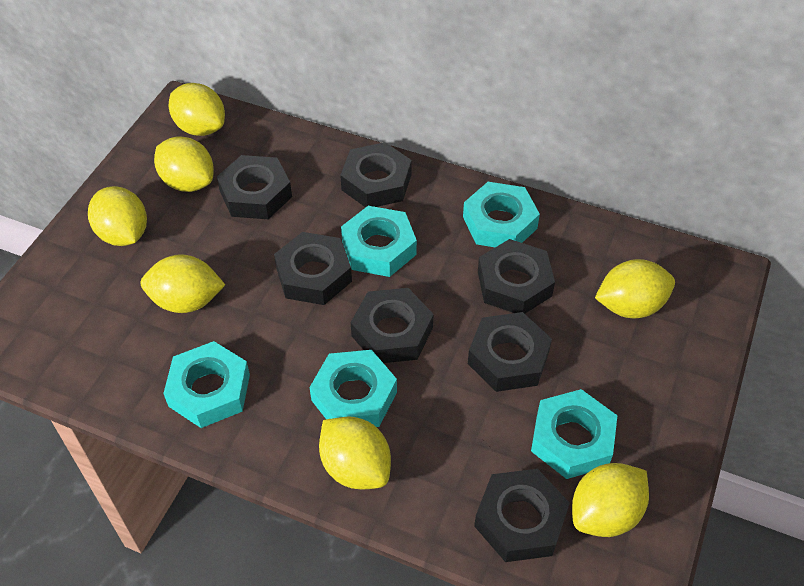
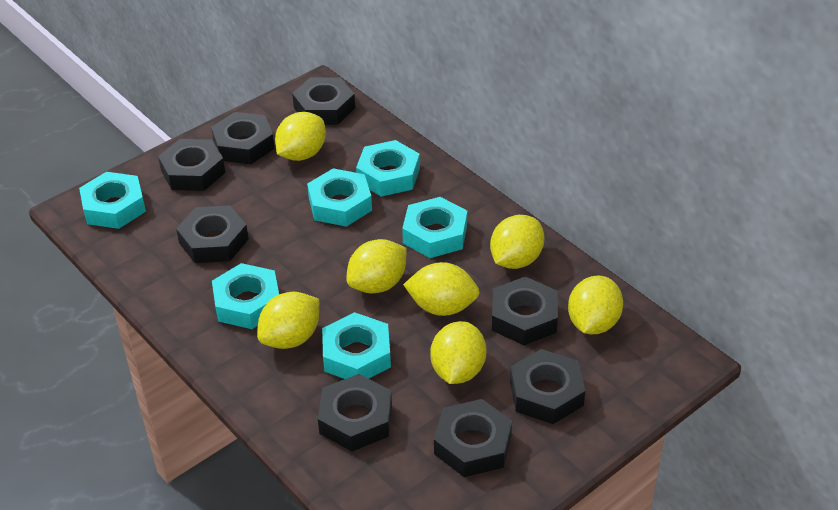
black nut: [217,155,292,219] [274,232,352,305] [340,142,412,208] [351,288,434,363] [468,312,552,392] [474,469,570,562] [478,239,555,314] = 7 -> [158,139,226,191] [176,205,249,263] [211,112,275,164] [292,77,355,125] [318,374,392,451] [434,399,512,477] [492,276,558,345] [510,349,585,424] = 8
turquoise nut: [163,341,250,428] [309,350,397,427] [341,206,417,277] [463,182,540,247] [531,389,617,479] = 5 -> [79,172,146,229] [212,263,279,329] [307,168,372,227] [322,312,391,379] [356,140,420,197] [402,197,467,258] = 6

